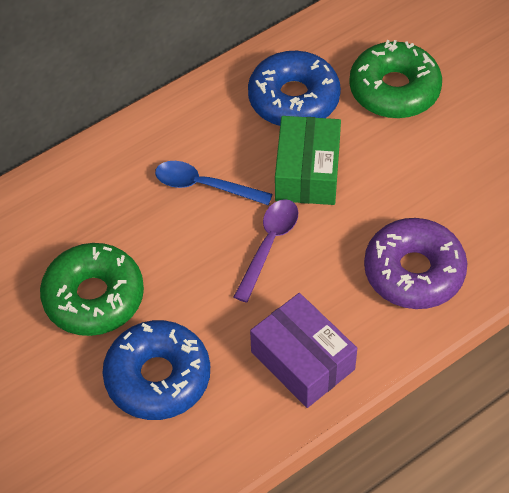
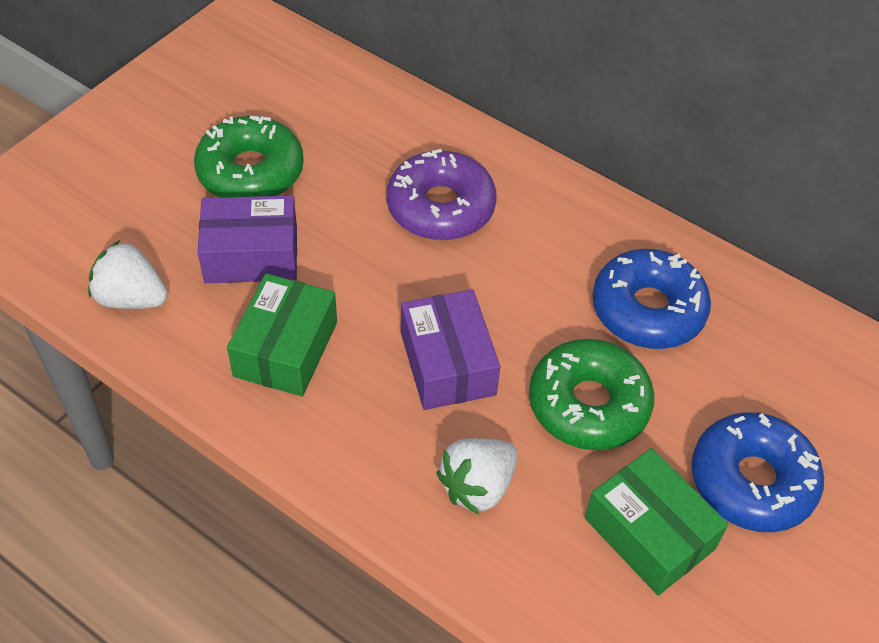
blue spoon: [155,161,272,205] = 1 -> none = 0
green box: [275,116,341,205] = 1 -> [227,273,337,397] [585,448,728,596] = 2
purple box: [250,293,357,408] = 1 -> [198,195,297,283] [401,289,500,410] = 2
purple spoon: [234,199,298,303] = 1 -> none = 0
white strawberry: none = 0 -> [88,240,168,309] [436,438,518,515] = 2

